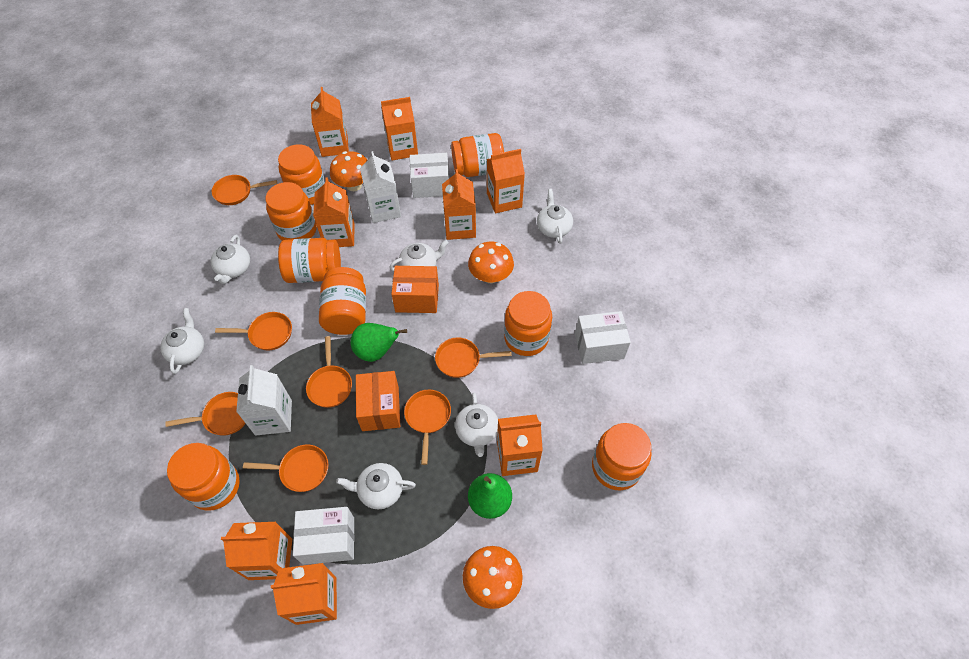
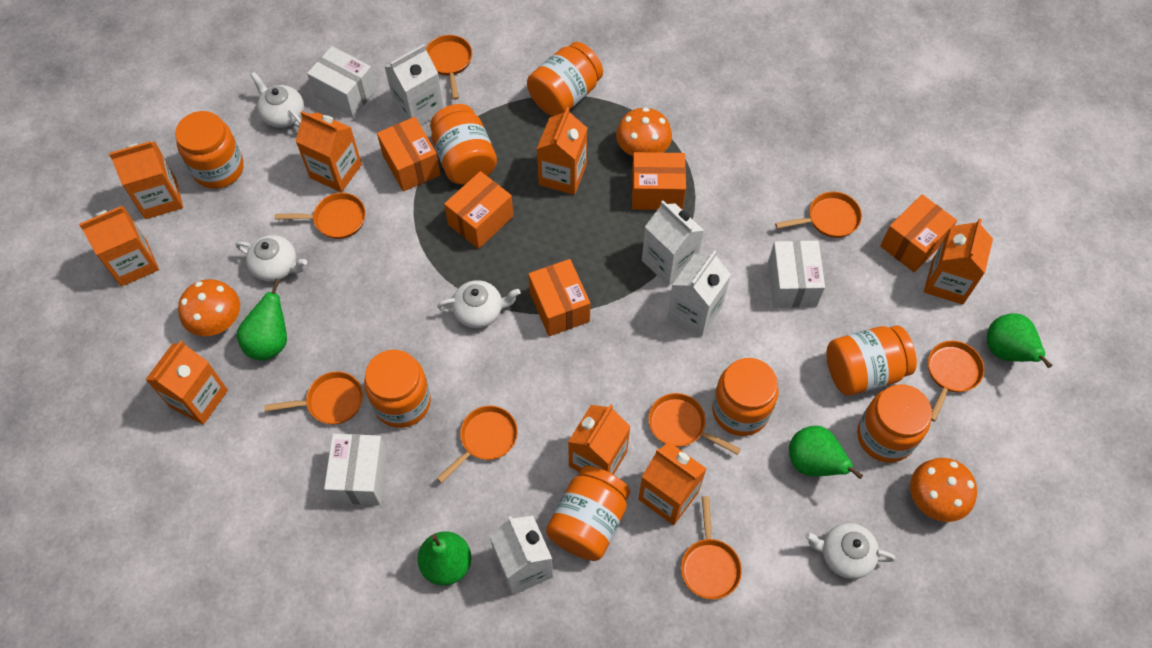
green pear: [351,323,407,362] [468,473,512,519] = 2 -> [237,279,287,361] [417,531,472,586] [789,426,863,479] [987,313,1052,368] = 4
orange box: [356,371,400,431] [391,266,439,313] = 2 -> [377,117,441,192] [444,171,514,249] [528,259,590,336] [632,152,686,210] [880,194,957,272] = 5
orange pan: [165,392,246,436] [212,175,277,205] [215,312,292,350] [243,444,328,492] [306,336,352,408] [404,390,451,465] [435,338,512,378] = 7 -> [264,371,363,425] [275,193,366,239] [426,35,472,100] [437,406,518,483] [648,393,741,455] [681,496,742,599] [775,192,862,238] [928,341,984,422] = 8
white carton: [236,365,292,435] [360,151,401,223] = 2 -> [384,44,444,125] [489,516,553,595] [642,201,704,286] [667,250,731,336] = 4
white teapot: [160,308,204,374] [211,235,250,284] [336,463,416,510] [389,240,449,271] [455,392,498,457] [537,189,573,244] = 6 -> [236,235,307,282] [251,72,304,128] [437,280,520,328] [805,523,895,579] = 4

